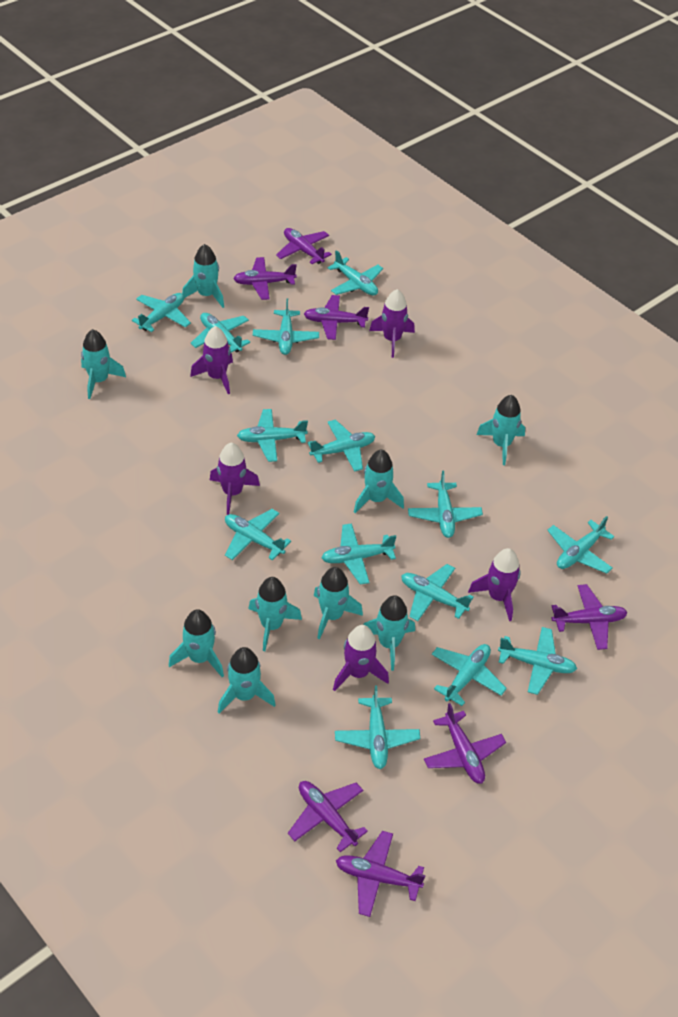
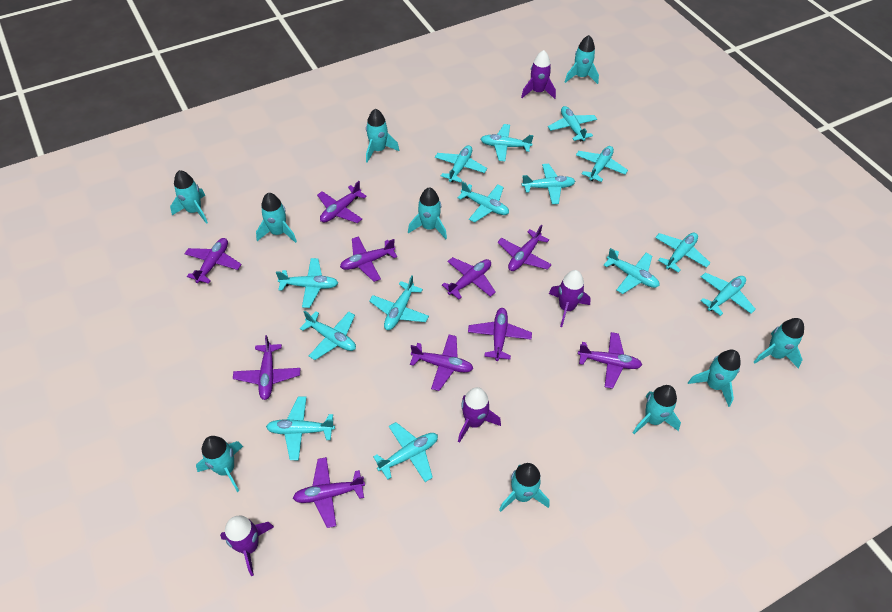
purple plane: [233,257,297,300] [276,228,332,264] [288,781,368,852] [304,295,369,340] [336,831,426,917] [424,703,506,784] [552,584,628,650] = 7 -> [184,238,242,284] [233,335,300,400] [293,457,365,528] [317,181,367,223] [340,236,397,282] [410,334,473,391] [442,257,496,299] [468,308,532,361] [497,225,552,271] [578,332,642,389] = 10
purple rocket: [190,326,233,394] [210,443,260,515] [333,625,389,691] [369,289,415,358] [468,548,521,621] = 5 -> [220,516,274,576] [458,387,501,443] [521,50,556,99] [549,270,591,327] = 4
turquoise rocket: [81,329,126,399] [169,609,224,677] [182,244,224,308] [218,647,276,714] [249,577,302,651] [314,567,363,639] [354,449,404,513] [363,595,415,671] [476,395,525,465] = 9 -> [170,170,208,224] [196,436,243,492] [256,193,297,243] [366,109,399,163] [408,187,447,239] [499,463,549,512] [565,35,599,84] [633,385,681,434] [688,349,741,407] [754,318,804,368] = 10

